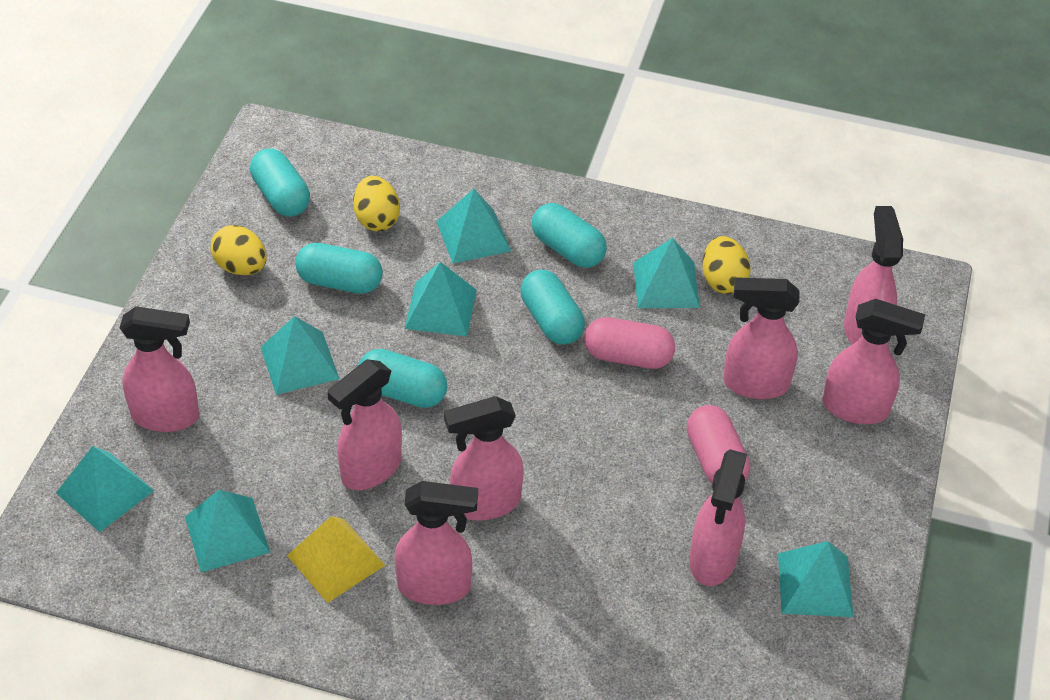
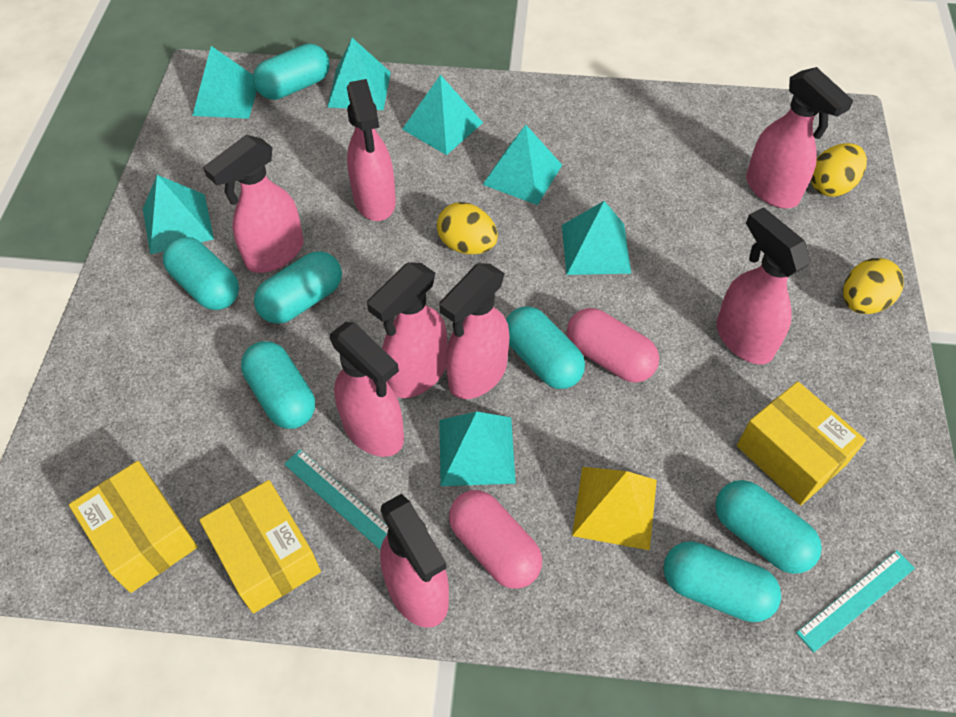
turquoise capsule: [250,148,310,217] [295,243,383,294] [358,349,447,408] [521,270,585,344] [532,203,607,268] = 5 -> [163,237,239,310] [241,341,315,429] [253,43,330,100] [254,251,342,324] [506,306,585,389] [663,541,781,622] [715,480,822,574] = 7
turquoise ruler: none = 0 -> [284,449,388,549] [796,550,915,653] = 2
yellow box: none = 0 -> [69,461,198,593] [199,480,321,613] [737,381,866,505] = 3

